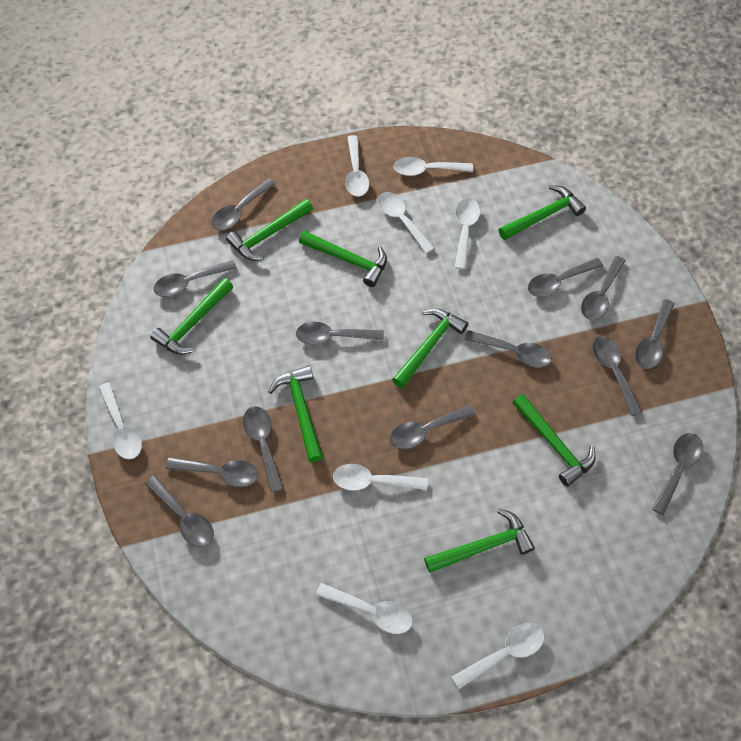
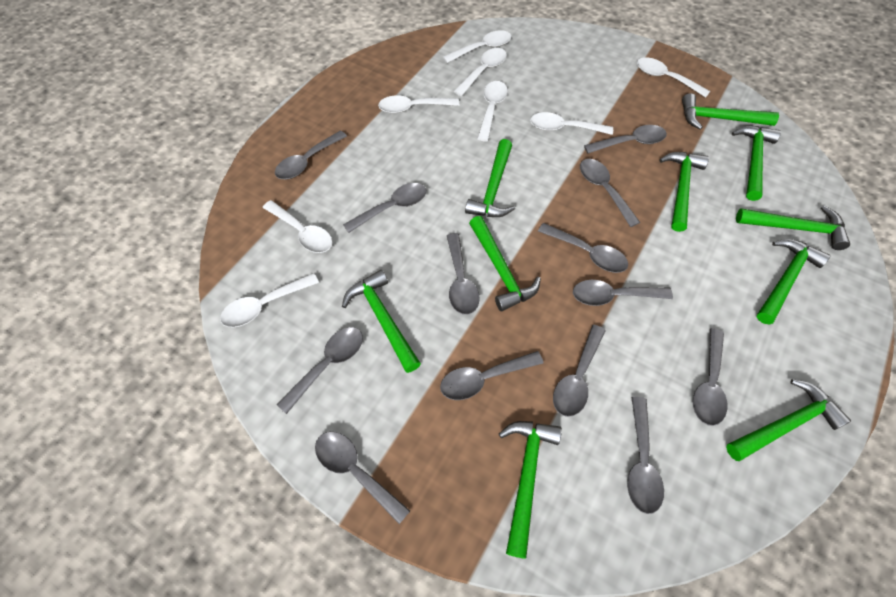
green hammer: [150,278,233,355] [226,199,313,261] [268,365,323,462] [299,231,387,287] [392,308,468,388] [424,508,535,573] [499,185,586,240] [512,394,596,487] = 8 -> [342,270,421,373] [465,139,515,217] [469,216,541,311] [499,421,562,559] [659,152,709,232] [682,93,779,130] [726,379,851,461] [732,126,781,201] [736,206,850,250] [757,239,830,325] = 10

